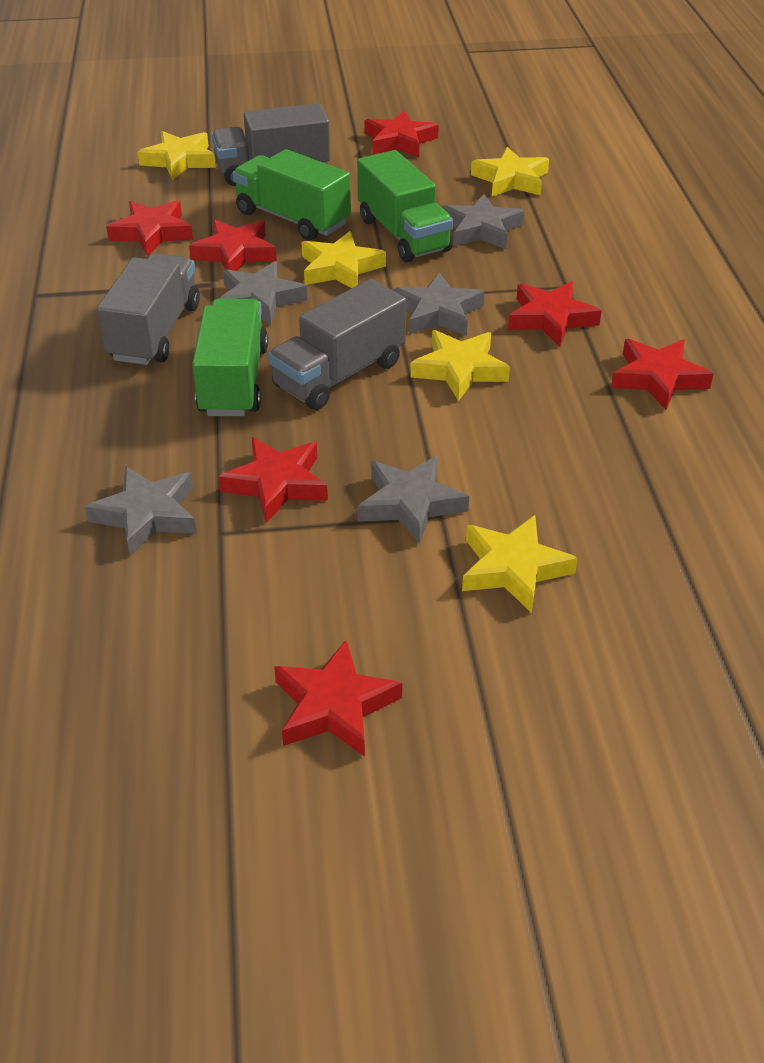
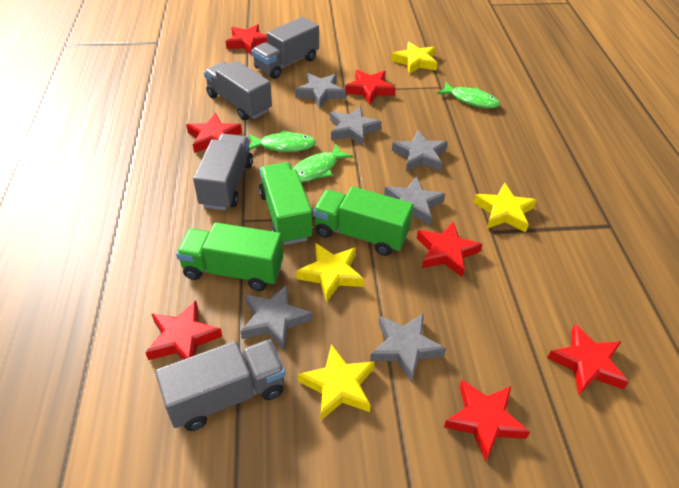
green fish: none = 0 -> [249,130,316,152] [293,144,353,183] [437,82,500,108] = 3
grey star: [85,466,197,556] [219,261,307,325] [358,456,469,544] [393,272,485,336] [441,194,525,249] = 5 -> [240,285,312,351] [295,73,346,109] [330,106,382,146] [370,313,446,382] [384,176,445,226] [392,130,448,172] = 6
grey truck: [97,253,200,365] [212,103,330,186] [268,279,406,410] = 3 -> [155,340,285,431] [193,134,253,210] [204,61,272,120] [252,17,319,79] = 4
yellow star: [138,131,216,180] [301,231,386,288] [411,330,510,401] [462,515,578,613] [471,147,549,197] = 5 -> [296,243,364,303] [298,344,375,420] [391,42,438,74] [473,182,537,232] = 4

